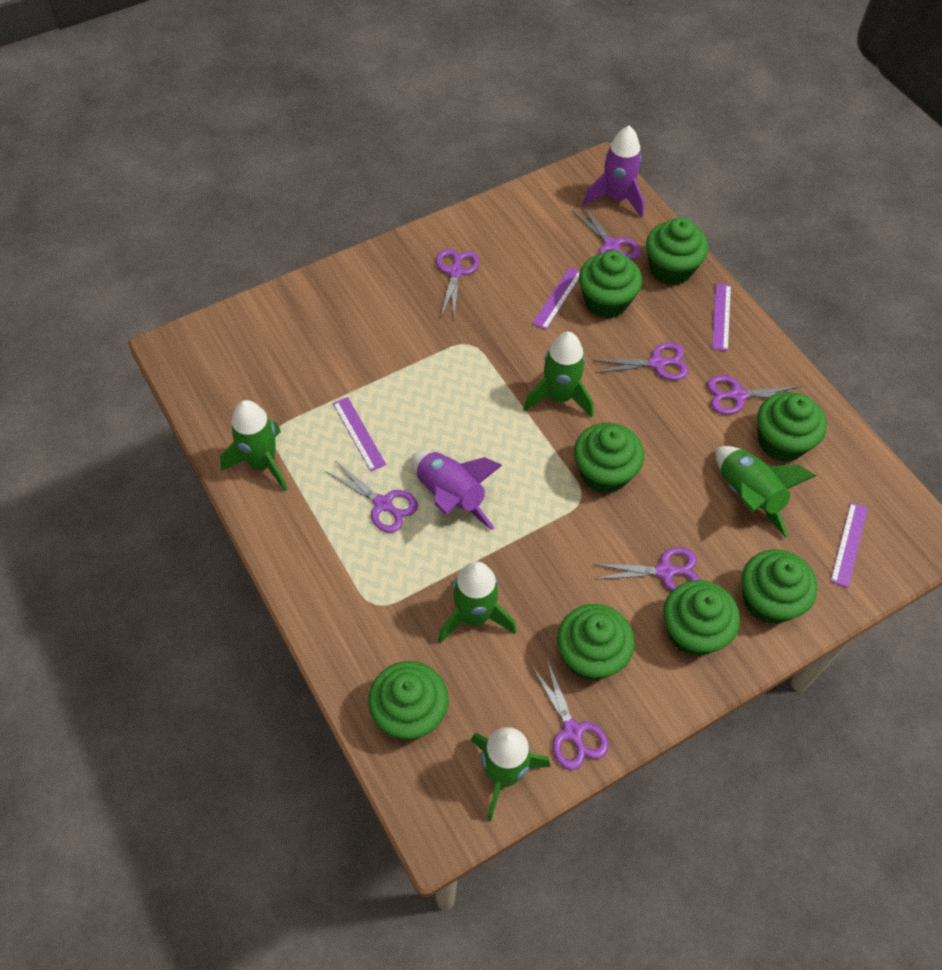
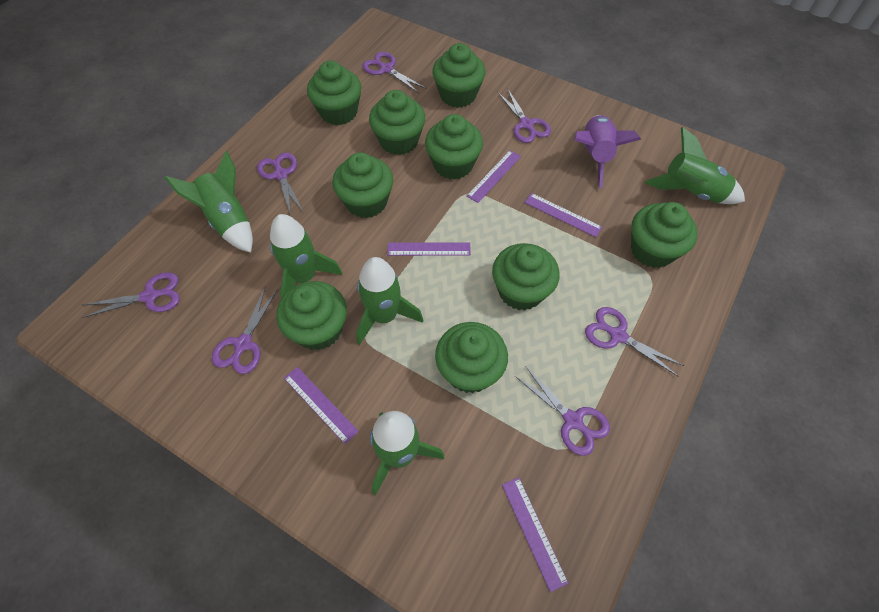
green cupcake: [368,661,449,740] [557,604,635,681] [574,422,644,494] [579,250,642,319] [646,217,708,285] [663,580,740,656] [741,549,818,624] [757,392,827,462] = 8 -> [277,281,347,350] [307,61,361,125] [332,152,393,218] [369,90,425,155] [425,114,483,180] [432,43,485,108] [435,322,508,393] [492,243,560,310] [631,202,698,268] = 9
purple rocket: [411,451,502,530] [583,126,645,218] = 2 -> [574,115,641,188] = 1
purple ruler: [333,397,386,472] [532,267,580,330] [712,283,731,351] [830,502,868,588] = 4 -> [284,367,359,444] [387,242,471,256] [467,150,521,203] [502,477,568,592] [524,193,602,237] = 5

